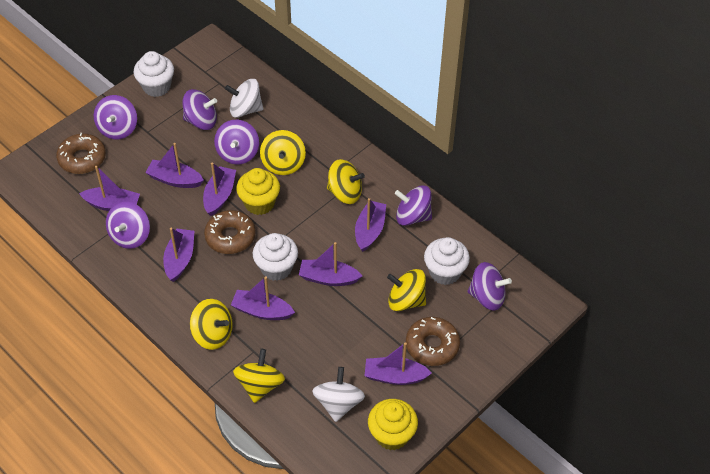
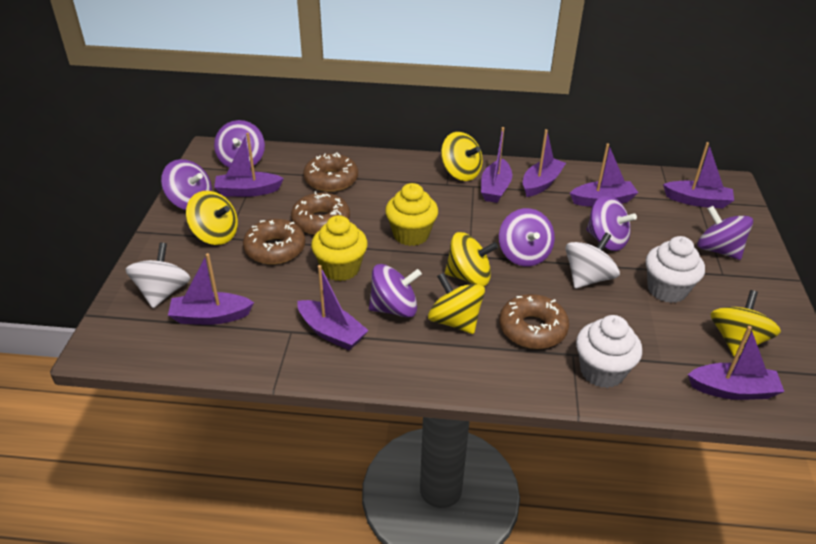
brown donut: [56,133,106,174] [204,210,256,254] [406,317,460,366] = 3 -> [243,219,306,264] [291,191,350,235] [303,152,358,192] [499,294,569,349] = 4
white cupcake: [133,51,174,97] [252,233,298,281] [424,237,470,285] = 3 -> [576,315,642,388] [646,236,705,303] = 2

